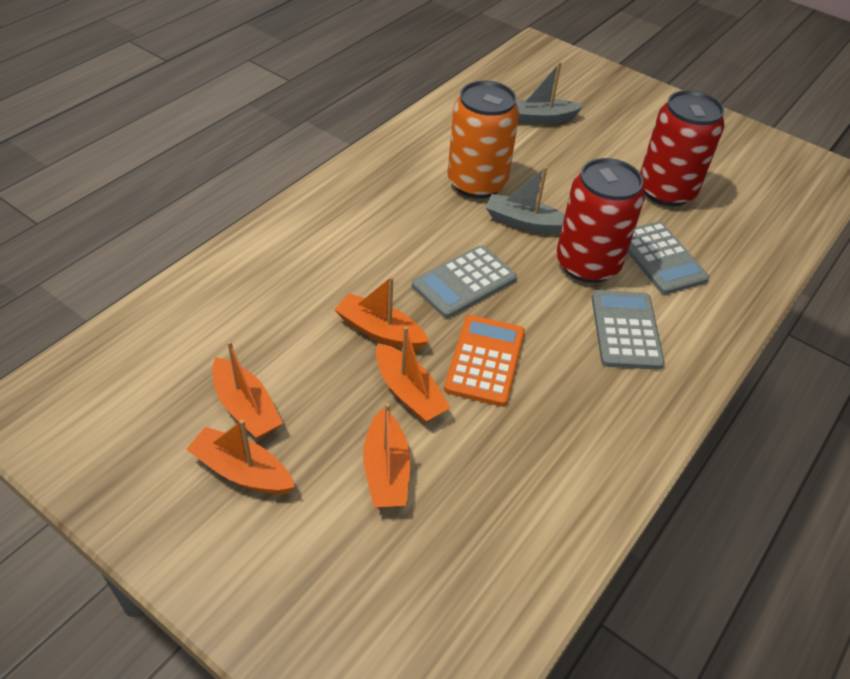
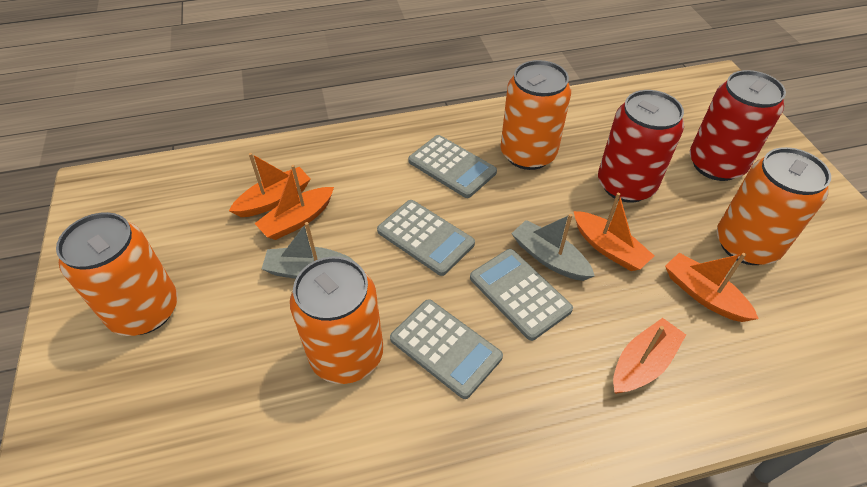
grey calculator: [412,245,517,318] [592,290,665,370] [627,221,710,294] = 3 -> [377,200,475,276] [390,299,503,399] [408,135,497,198] [470,249,573,341] = 4
orange calculator: [444,315,525,407] = 1 -> none = 0
orange can: [447,81,520,199] = 1 -> [56,212,178,336] [290,257,384,384] [501,60,571,170] [717,147,831,265] = 4

